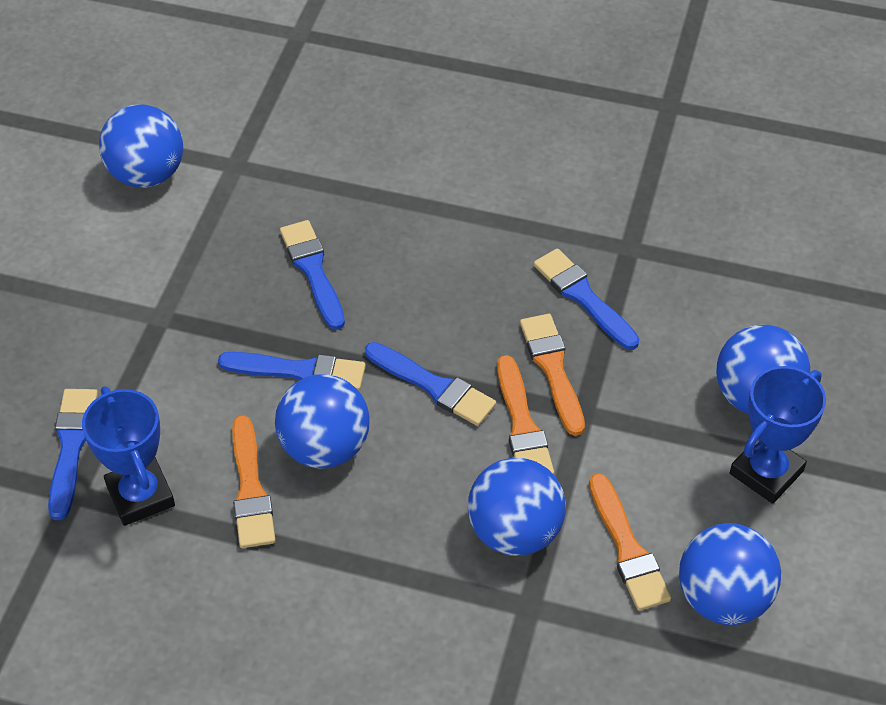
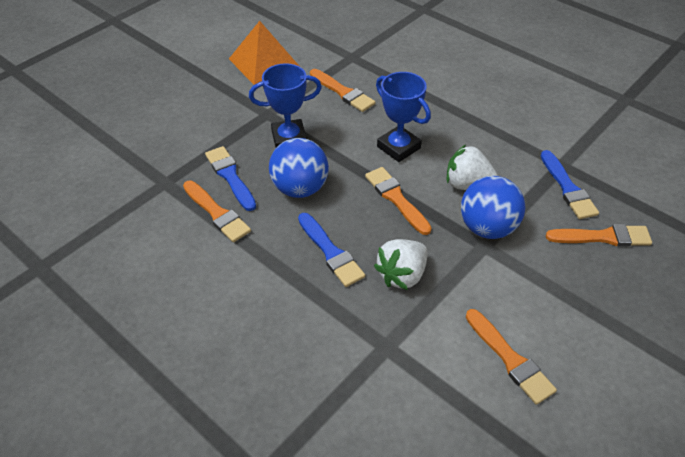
blue ball: [99,104,183,188] [275,374,370,469] [468,458,566,556] [679,523,781,625] [716,325,810,414] = 5 -> [269,138,329,198] [461,176,525,239] = 2
blue brush: [48,389,98,520] [218,352,366,391] [280,220,345,330] [365,342,496,426] [534,248,639,350] = 5 -> [205,146,256,211] [298,213,365,287] [541,150,599,219] = 3
orange brush: [232,415,276,548] [497,355,554,474] [520,314,585,436] [589,473,671,611] = 4 -> [183,181,251,242] [310,69,375,112] [365,167,432,235] [466,309,557,405] [545,224,652,246] = 5
orange pyramid: none = 0 -> [229,21,300,85] = 1
white strawberry: none = 0 -> [374,239,428,290] [447,145,498,190] = 2

